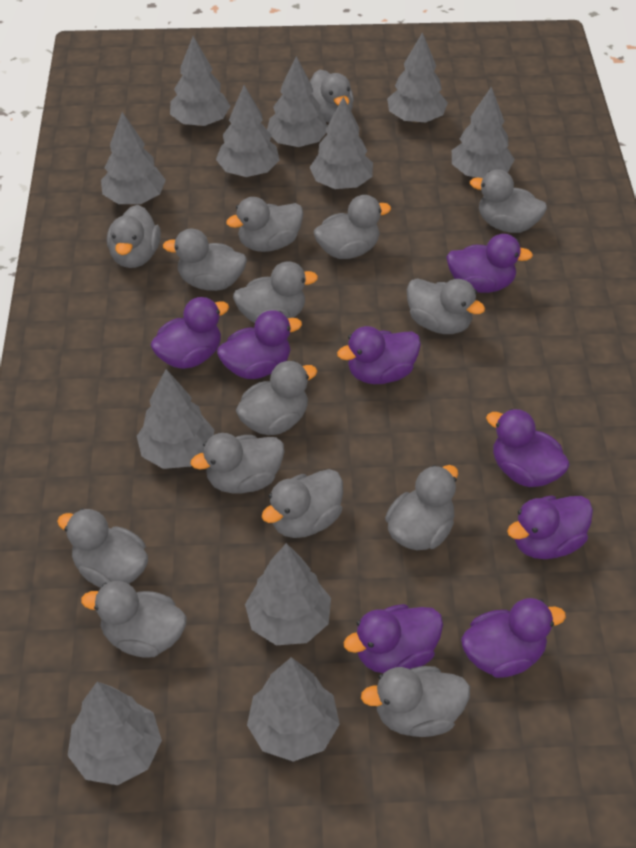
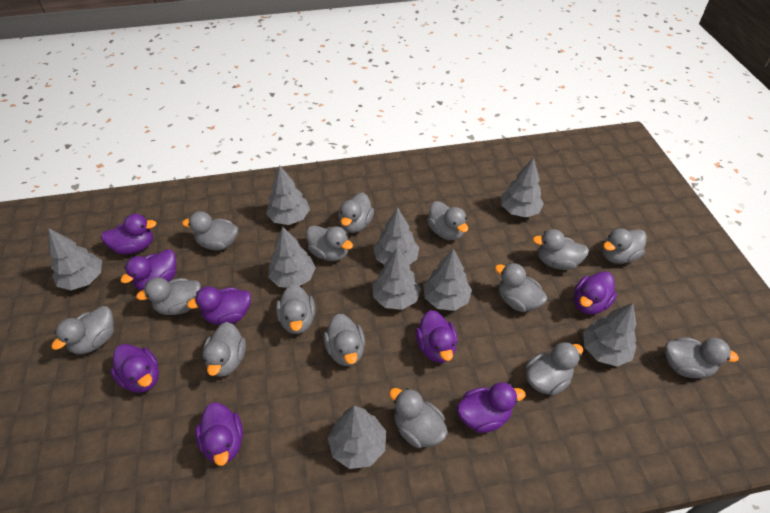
grey tree: [68,682,162,785] [101,112,166,204] [137,369,214,469] [170,36,231,126] [216,85,280,177] [245,543,331,645] [247,657,340,762] [267,56,327,147] [310,97,373,189] [387,32,448,123] [452,86,515,178] = 11 -> [48,228,102,290] [266,165,310,225] [268,227,316,288] [328,406,386,469] [373,207,419,265] [373,248,421,310] [423,249,472,311] [501,158,544,217] [583,303,637,366] = 9

